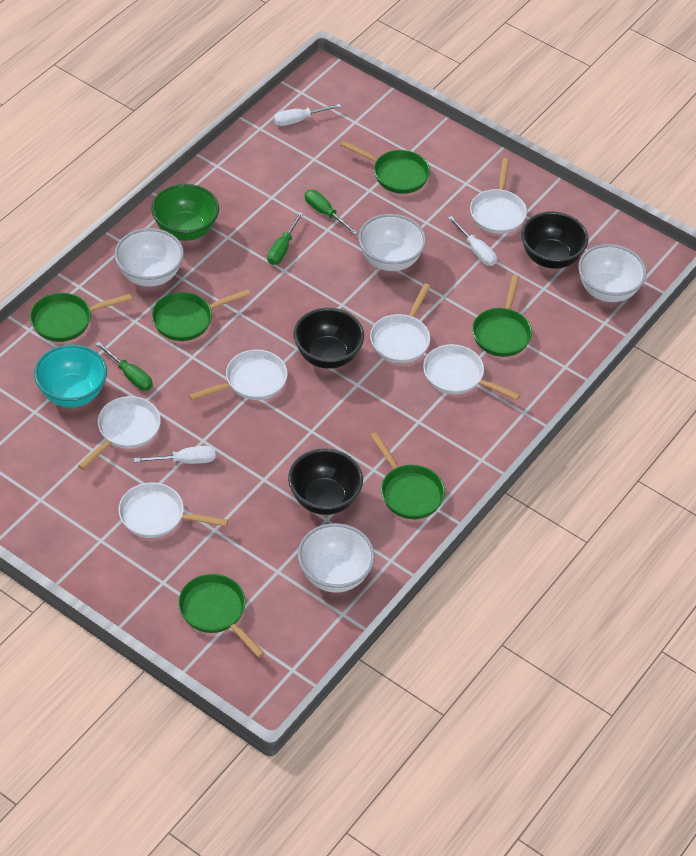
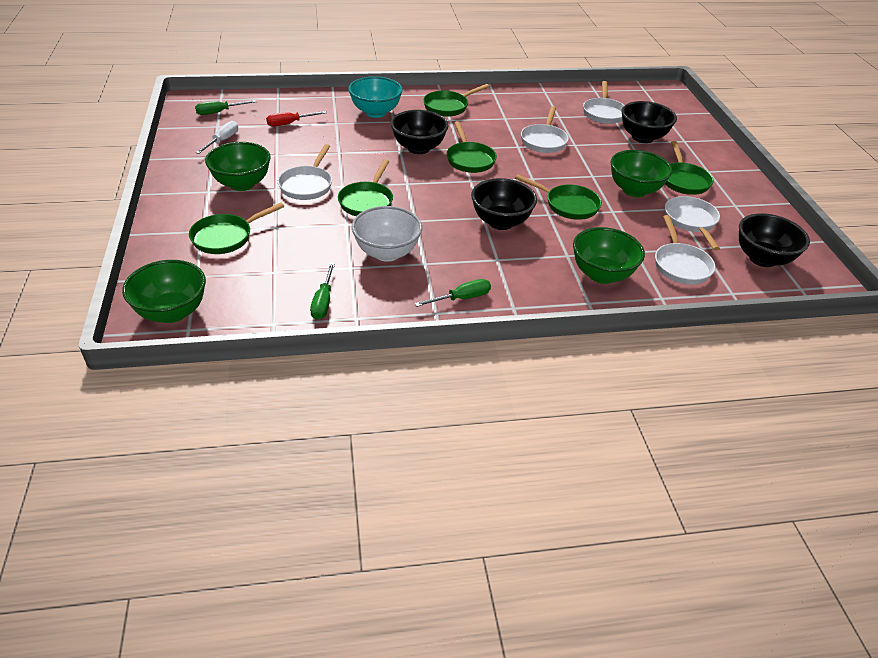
black bowl: [288,448,363,515] [294,308,364,369] [521,211,588,269] = 3 -> [391,110,449,154] [471,178,537,230] [621,101,677,143] [739,213,810,267] = 4
green bowl: [151,184,219,241] = 1 -> [122,260,206,323] [205,142,271,191] [573,227,645,284] [610,150,672,197] = 4
red screwdriver: none = 0 -> [266,111,327,127] = 1
white bowl: [114,228,184,287] [298,523,375,593] [358,214,426,271] [578,244,646,302] = 4 -> [352,206,422,262] = 1
white pan: [78,396,161,470] [118,482,228,538] [189,349,287,401] [370,283,431,363] [423,344,520,400] [470,158,527,234] = 6 -> [278,144,332,200] [521,106,569,153] [583,81,624,124] [655,215,716,285] [665,196,720,250] = 5
white screwdriver: [134,446,216,464] [274,104,341,126] [448,216,497,266] = 3 -> [195,121,238,154] = 1

